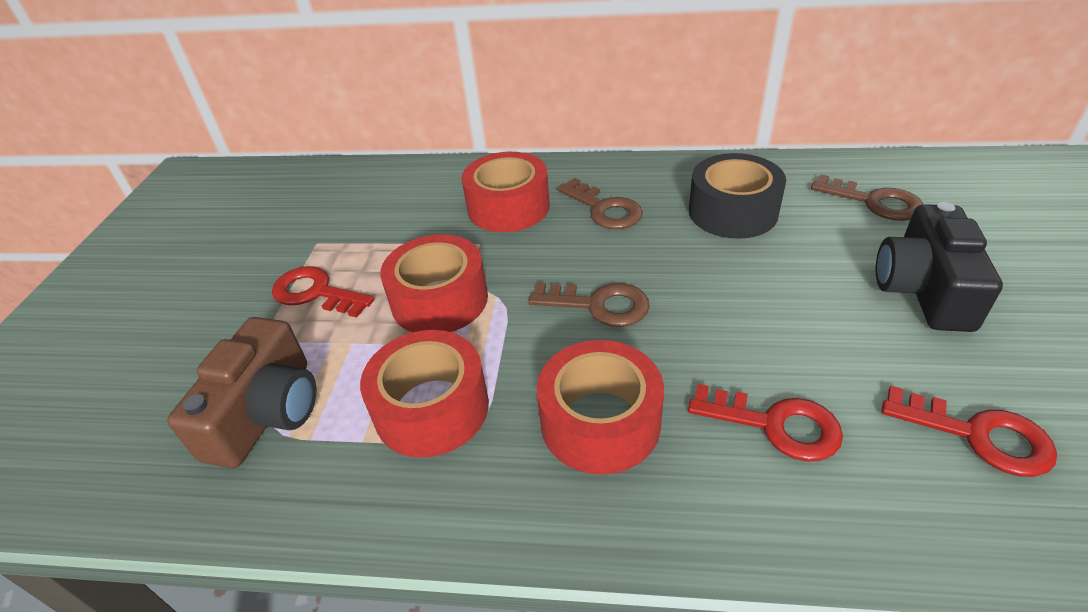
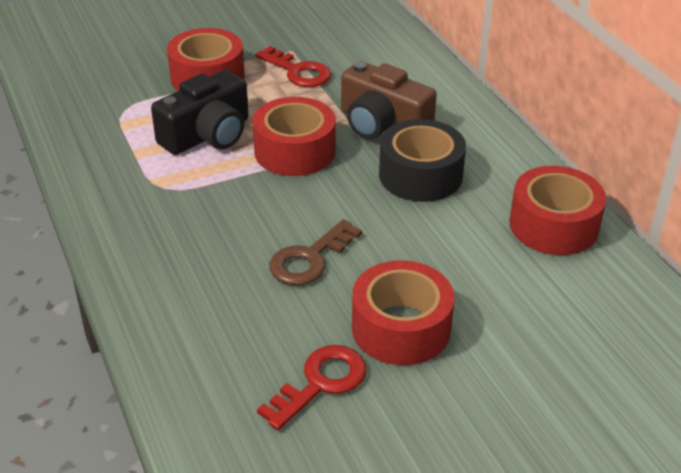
brown key: [529,282,650,327] [557,178,643,229] [811,174,923,221] = 3 -> [269,219,362,286] = 1
red key: [272,266,374,318] [688,384,843,462] [882,386,1057,477] = 3 -> [256,46,331,87] [257,345,367,430] = 2

